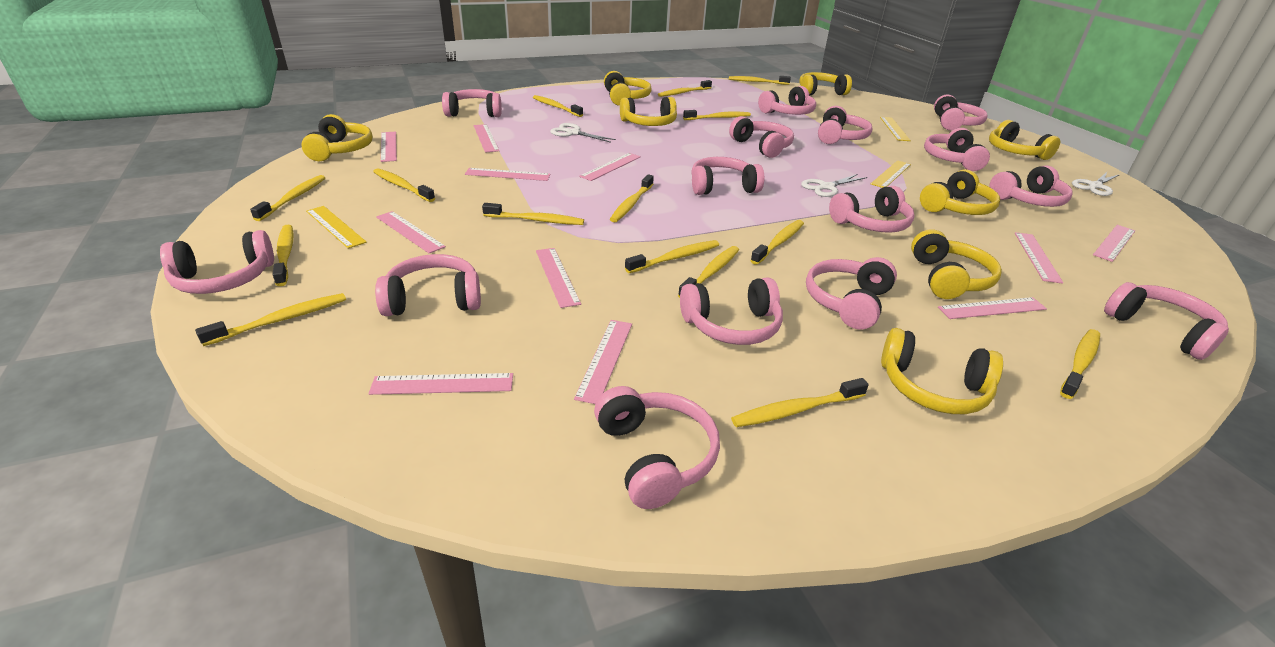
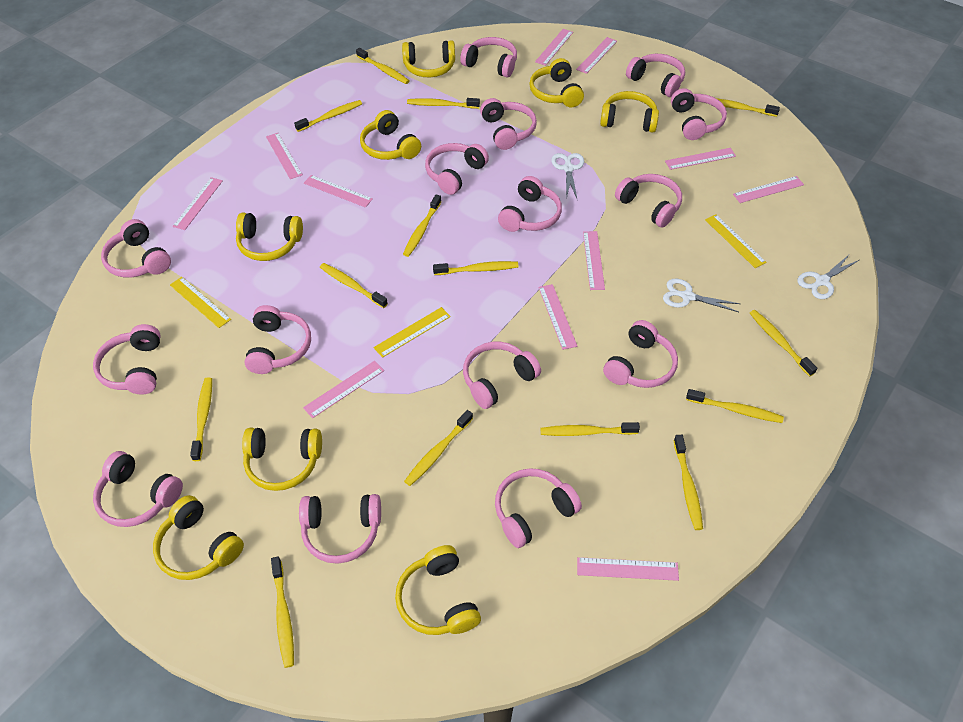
yellow toothbrush: [195,293,346,346] [250,175,325,221] [273,225,294,286] [373,168,435,202] [482,203,584,225] [533,95,583,117] [610,174,654,223] [625,240,719,273] [658,80,712,97] [678,246,739,298] [683,110,751,120] [729,76,791,85] [731,378,869,427] [750,220,804,265] [1060,329,1100,399] = 15 -> [190,377,212,461] [271,556,294,668] [294,100,362,132] [320,263,388,308] [356,48,409,84] [403,195,441,257] [404,410,473,486] [407,98,480,108] [433,261,519,275] [541,422,640,436] [674,435,703,530] [686,389,784,423] [716,98,780,117] [750,310,817,377] = 14

